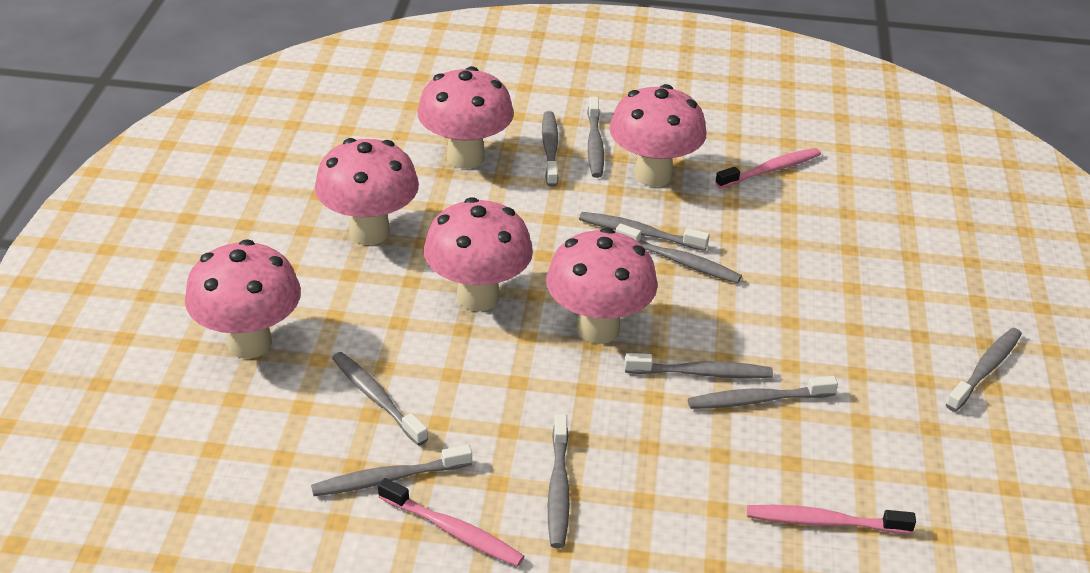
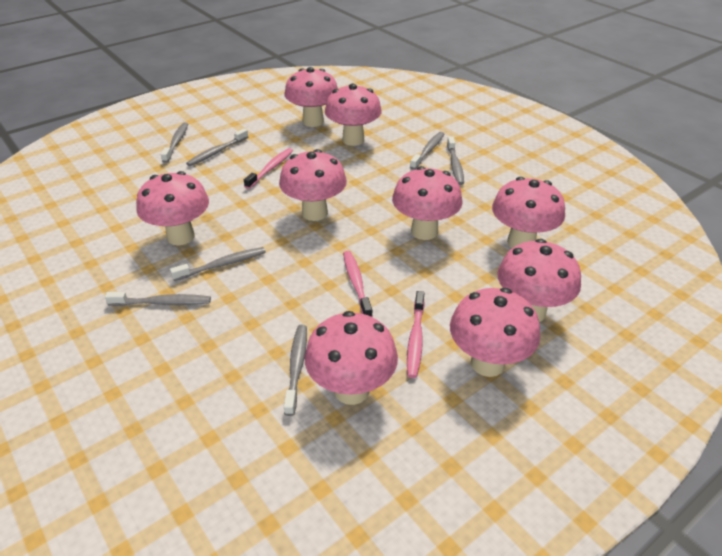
grey toothbrush: [311,445,472,496] [332,352,428,446] [542,111,558,187] [548,414,570,548] [579,212,710,251] [587,97,604,178] [616,224,742,283] [624,353,773,378] [688,376,838,409] [946,328,1022,412] = 10 -> [105,292,211,306] [161,123,188,163] [170,247,266,281] [186,129,248,166] [284,325,307,416] [410,132,444,170] [447,137,464,185] = 7
pink mushroom: [185,239,301,359] [315,138,419,245] [417,66,514,169] [424,197,533,312] [546,228,658,344] [609,84,706,187] = 6 -> [136,171,209,245] [279,149,347,221] [285,67,338,127] [305,311,398,405] [325,84,382,146] [392,166,463,240] [450,288,540,377] [492,177,565,248] [497,239,581,322] = 9

